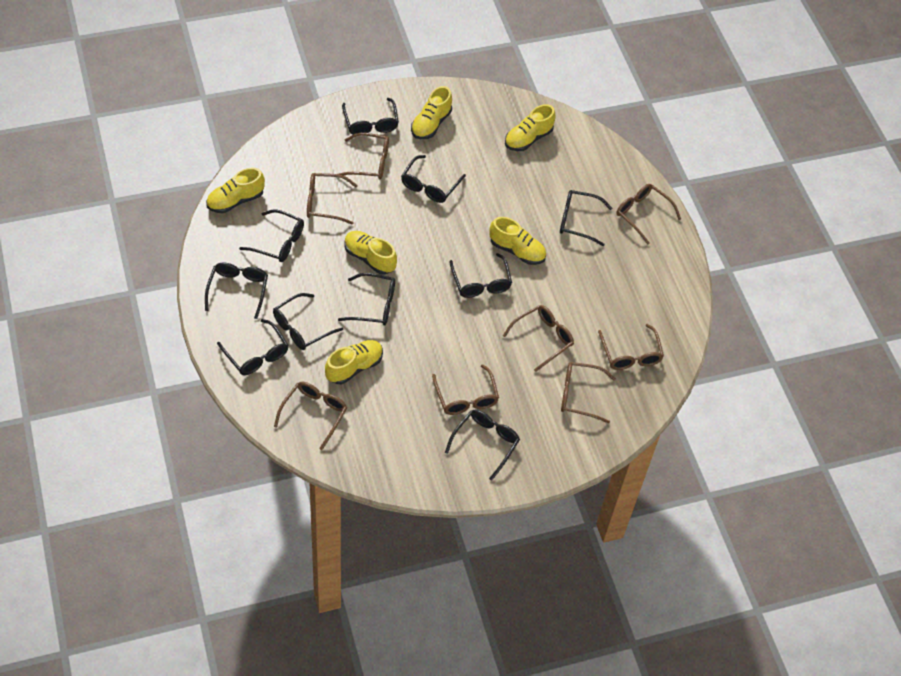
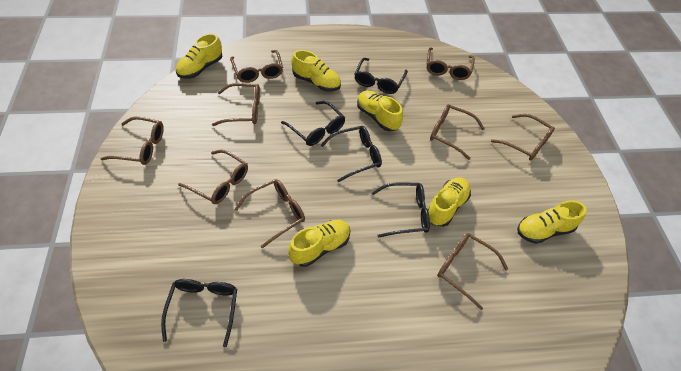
black glasses: [205,262,268,319] [217,319,288,375] [239,210,304,262] [273,293,343,350] [338,273,395,325] [342,98,399,135] [401,155,466,203] [445,410,520,481] [449,253,512,298] [560,190,612,246] = 10 -> [161,279,237,347] [281,101,345,146] [321,126,382,182] [354,58,408,94] [372,182,430,238] = 5
brown glasses: [274,382,348,450] [307,173,358,225] [338,133,389,180] [432,365,499,415] [503,305,574,372] [561,362,616,424] [598,324,664,370] [616,184,681,245] = 8 -> [101,117,164,165] [178,150,248,204] [212,83,260,126] [230,50,283,83] [235,179,305,249] [427,47,475,80] [430,104,485,160] [437,233,508,310] [491,114,555,161] = 9

